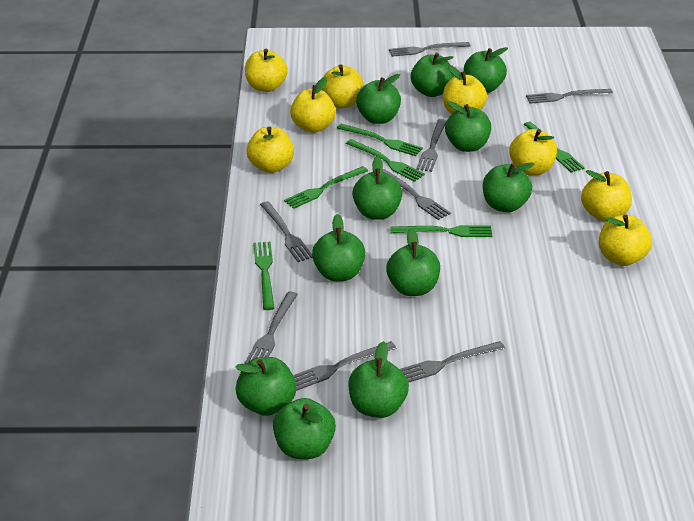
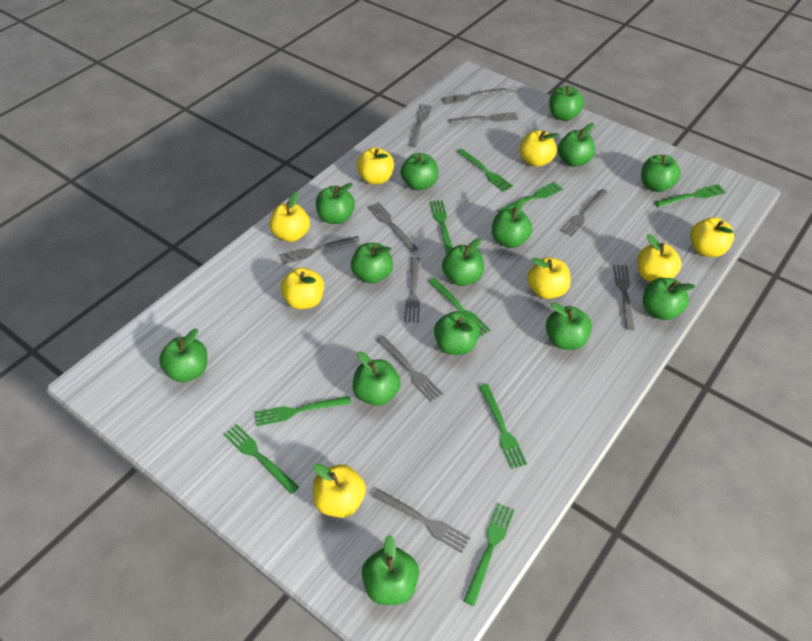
green apple: [235,357,296,416] [273,398,336,459] [312,214,365,281] [348,341,409,418] [352,156,402,220] [356,74,401,124] [386,228,440,296] [411,53,454,97] [445,101,491,152] [464,47,508,93] [483,162,534,213] = 11 -> [159,329,207,382] [316,183,355,224] [351,243,393,284] [353,351,401,406] [362,535,419,605] [401,153,438,190] [434,311,480,355] [442,238,484,286] [492,198,532,248] [546,302,592,350] [549,86,584,121] [558,123,595,167] [641,155,681,192] [643,278,695,320] = 14
green fork: [253,242,274,310] [284,166,368,209] [337,124,423,156] [346,139,425,182] [390,225,492,237] [524,122,585,173] = 6 -> [224,424,299,494] [255,396,352,426] [428,278,491,337] [430,200,453,255] [457,149,513,192] [464,503,514,606] [479,384,527,469] [497,182,563,213] [655,184,726,207] = 9
grey fork: [245,291,298,364] [260,201,312,262] [293,341,397,391] [382,169,451,220] [389,42,471,57] [400,341,505,383] [416,119,447,172] [526,89,613,104] = 8 -> [280,236,360,265] [368,202,418,252] [372,489,471,553] [377,336,443,402] [404,257,420,323] [409,104,432,147] [441,88,507,105] [449,112,518,124] [560,189,608,236] [613,265,635,330] = 10

